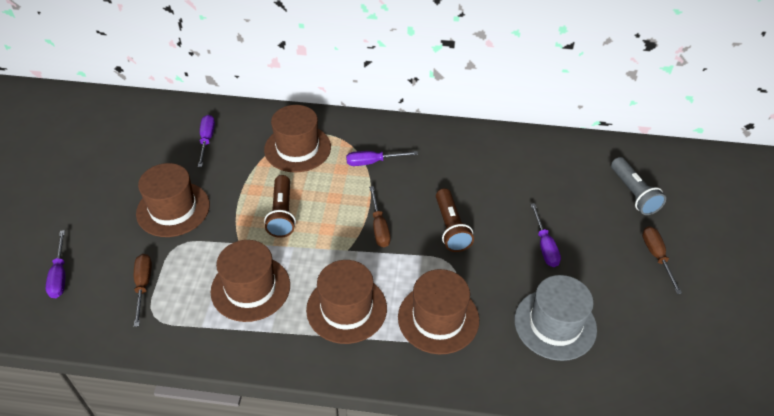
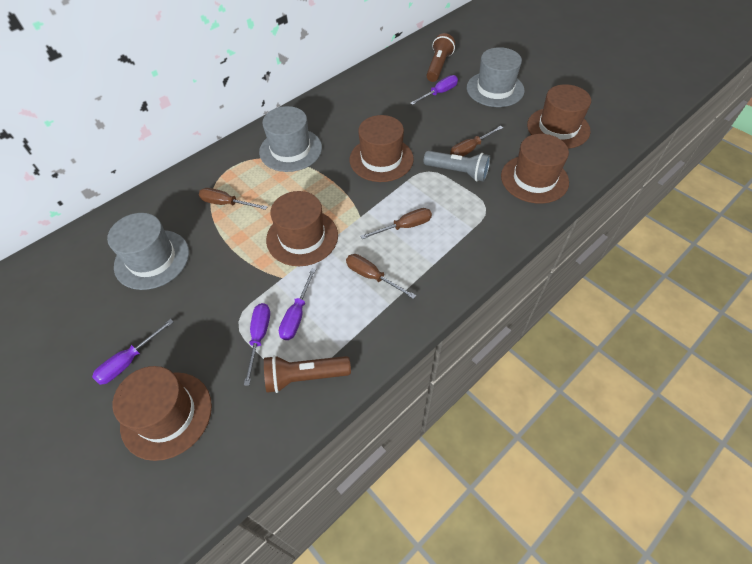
brown screwdriver: [134,254,152,327] [369,186,390,247] [642,226,682,294] = 3 -> [199,188,268,210] [346,254,416,299] [360,208,432,239] [450,126,503,157] = 4
grey hat: [514,275,597,361] = 1 -> [107,213,189,290] [259,106,322,172] [467,47,525,107] = 3

